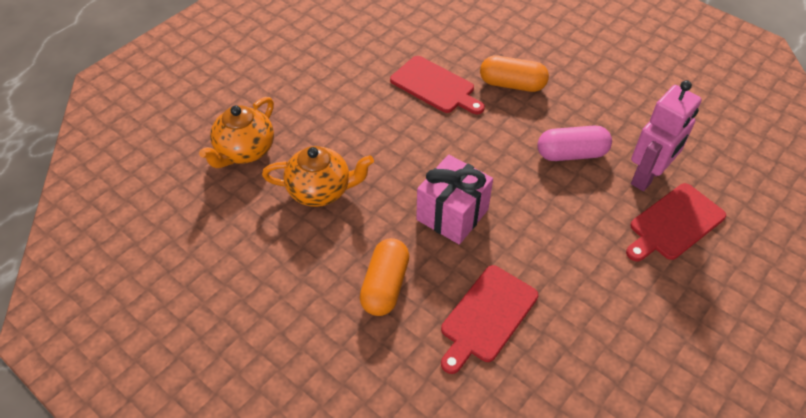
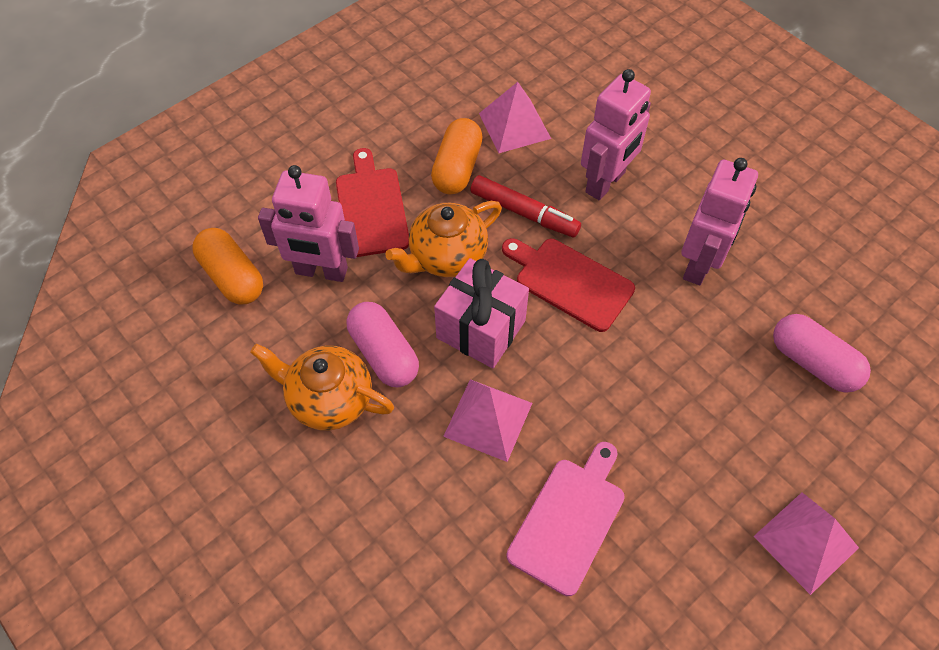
pink capsule: [537,126,612,161] = 1 -> [347,302,419,387] [773,314,871,393] = 2
pink cutting board: none = 0 -> [506,442,625,596] = 1
pink pyramid: none = 0 -> [443,379,532,462] [479,82,551,153] [754,493,859,595] = 3
pink robot: [631,80,702,191] = 1 -> [258,165,359,282] [581,69,651,200] [681,158,758,285] = 3
red cutting board: [390,56,485,114] [441,265,538,374] [626,183,726,262] = 3 -> [336,148,409,257] [502,238,635,332] = 2
red marker: none = 0 -> [470,175,581,238] = 1

